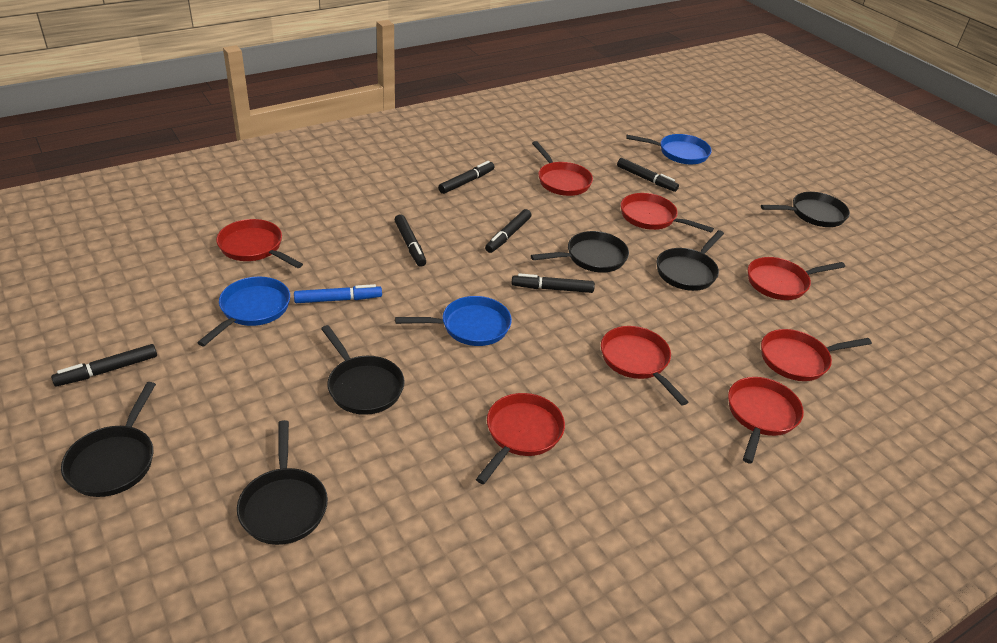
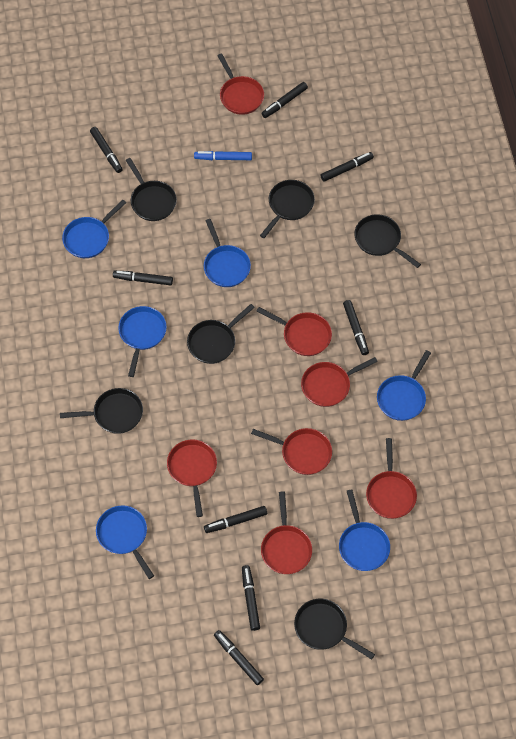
black marker: [51,344,157,386] [395,214,426,267] [438,161,494,194] [485,209,531,253] [511,273,595,293] [617,158,679,192] = 6 -> [90,127,123,173] [113,270,173,285] [204,506,267,533] [214,630,264,685] [242,565,260,631] [261,82,308,118] [320,152,374,182] [343,300,369,355] = 8
blue pan: [197,276,290,346] [395,296,512,346] [626,134,712,164] = 3 -> [62,200,126,258] [96,505,154,579] [118,306,167,377] [204,219,251,287] [339,490,390,571] [377,350,431,421] = 6
red pan: [216,219,303,268] [476,393,565,484] [532,141,593,196] [601,326,688,405] [621,193,714,232] [728,377,804,464] [748,257,845,300] [761,329,872,381] = 8 -> [167,439,217,517] [217,54,264,115] [251,428,332,475] [256,307,332,356] [261,492,312,574] [301,357,378,407] [366,438,417,519] = 7

